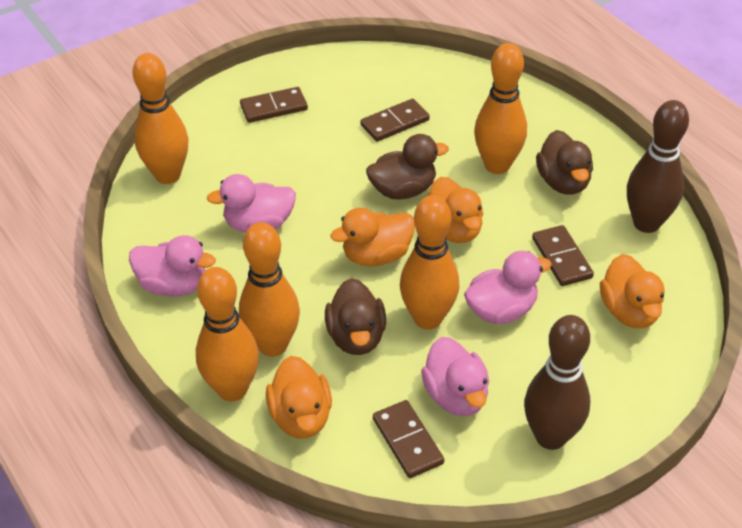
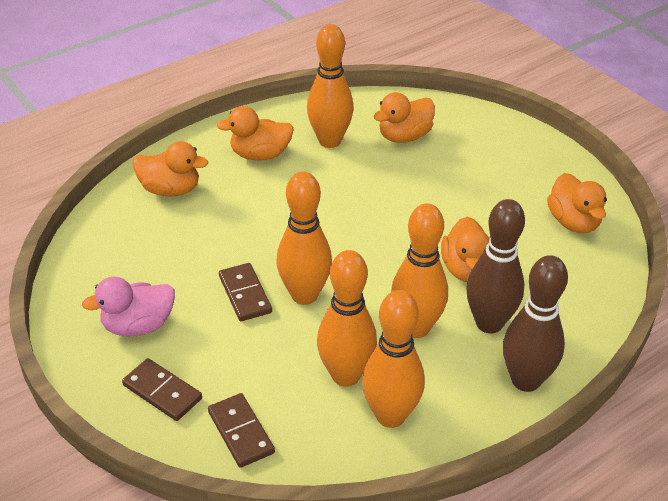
brown domino: [240,87,308,123] [361,99,430,142] [373,400,444,478] [532,225,594,286] = 4 -> [122,358,202,421] [208,393,275,468] [219,263,272,321] = 3
brown duck: [325,278,386,355] [366,134,449,200] [536,130,593,195] = 3 -> none = 0
orange duck: [266,356,332,438] [330,208,415,266] [428,177,483,243] [600,254,665,328] = 4 -> [133,141,208,197] [217,106,294,160] [373,92,435,143] [441,217,491,282] [547,173,607,233] = 5
pink duck: [129,235,216,297] [207,174,296,233] [421,337,489,416] [464,251,552,324] = 4 -> [82,277,175,337] = 1

